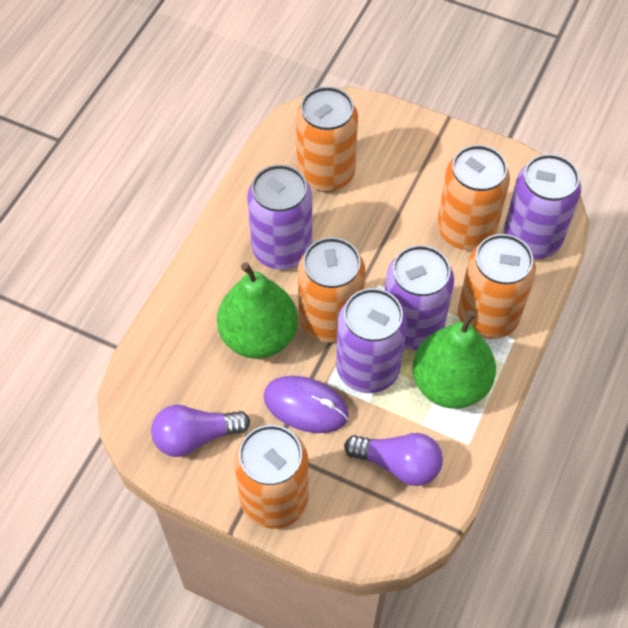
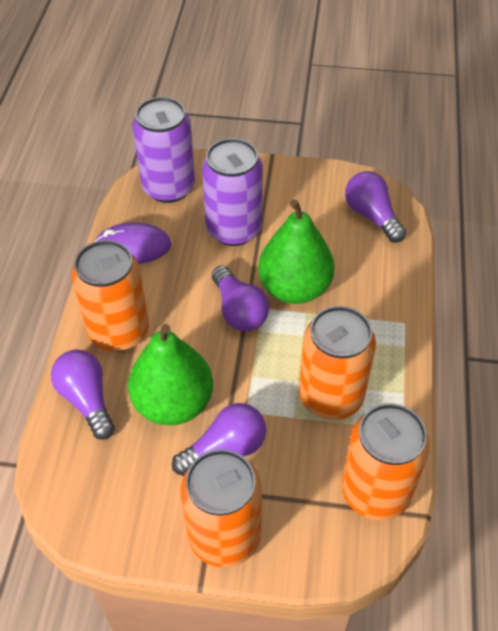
orange can: [234,425,309,529] [296,86,358,192] [298,237,365,343] [437,145,510,250] [458,234,536,339] = 5 -> [72,240,149,352] [180,449,262,568] [299,306,376,420] [342,403,430,521] = 4
purple can: [247,164,312,270] [336,288,407,393] [385,245,454,350] [503,154,581,259] = 4 -> [132,97,195,203] [202,138,263,246] = 2
purple light bulb: [151,405,250,457] [344,433,443,486] = 2 -> [51,350,115,440] [172,403,266,476] [212,266,269,331] [345,171,406,243] = 4

